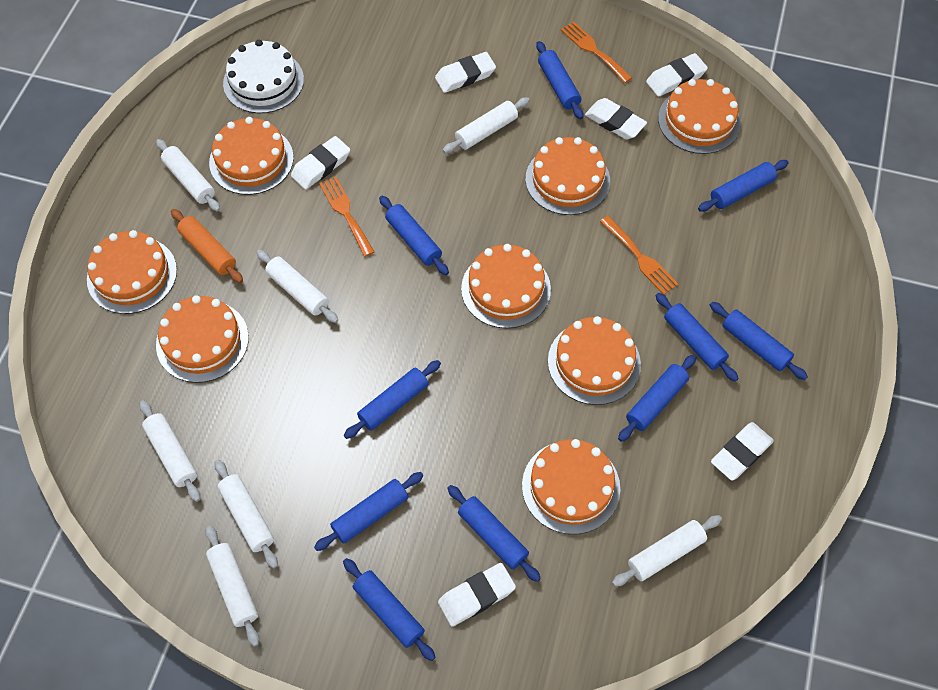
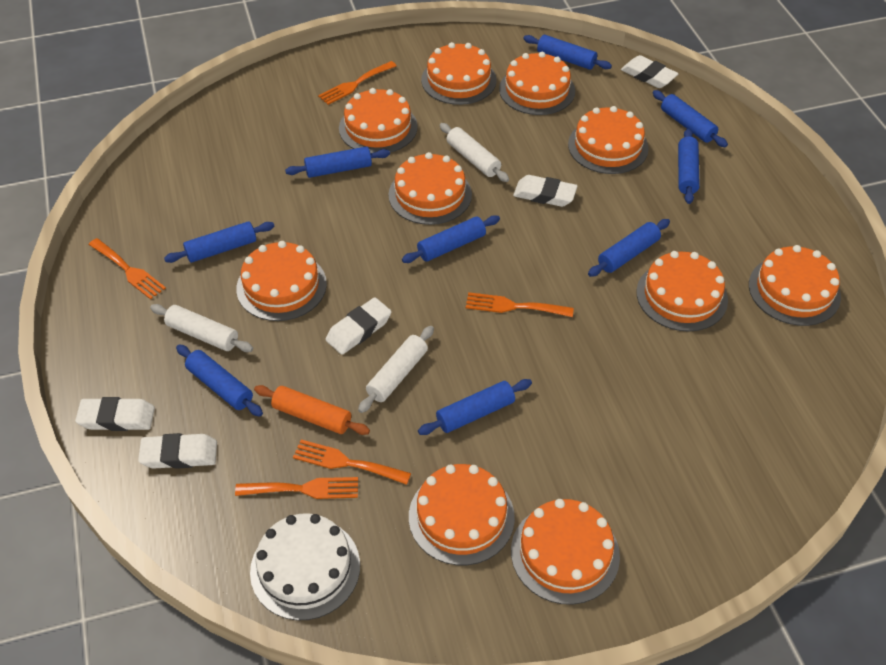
blue rolling pin: [314,472,423,551] [343,558,436,661] [344,360,441,439] [379,196,449,275] [447,485,541,582] [536,41,583,119] [618,354,696,442] [656,293,739,382] [698,160,789,212] [710,302,808,380] = 10 -> [164,221,274,263] [176,344,263,417] [285,147,390,178] [402,215,500,263] [418,379,532,435] [524,35,612,70] [588,219,670,277] [653,90,728,147] [678,129,700,204] = 9
orange cake: [87,230,177,314] [156,295,249,383] [209,117,294,195] [461,244,551,328] [522,439,620,534] [525,137,610,215] [548,316,641,405] [658,79,741,154] = 8 -> [236,241,327,321] [339,88,418,153] [389,152,472,225] [409,464,515,565] [421,42,497,105] [499,52,575,115] [511,499,620,605] [568,106,649,174] [636,251,728,332] [749,245,841,326] = 10
orange fork: [319,177,375,257] [561,21,632,83] [600,216,678,294] = 3 -> [89,238,166,300] [235,477,358,499] [293,439,411,485] [318,61,397,105] [466,292,574,317] = 5
white eraser: [291,136,350,189] [435,52,496,93] [438,563,516,626] [585,98,647,139] [646,53,708,97] [711,422,774,481] = 6 -> [75,397,155,431] [138,433,217,469] [325,297,391,355] [513,175,578,207] [621,55,679,88] = 5
white rolling pin: [140,400,200,502] [156,139,220,212] [205,525,259,647] [215,460,278,568] [256,250,338,323] [443,97,530,153] [612,515,722,587] = 7 -> [150,304,253,352] [358,326,434,413] [440,123,509,182] = 3

